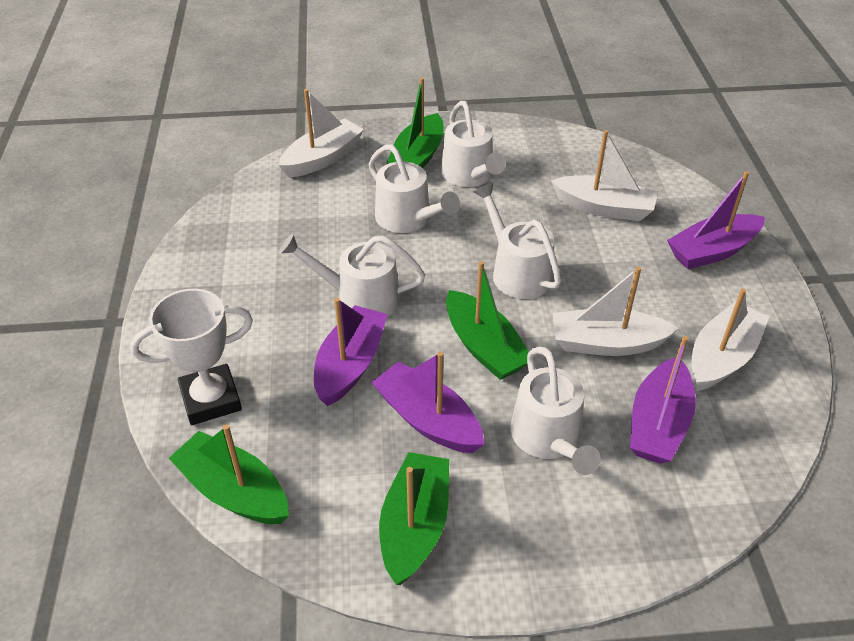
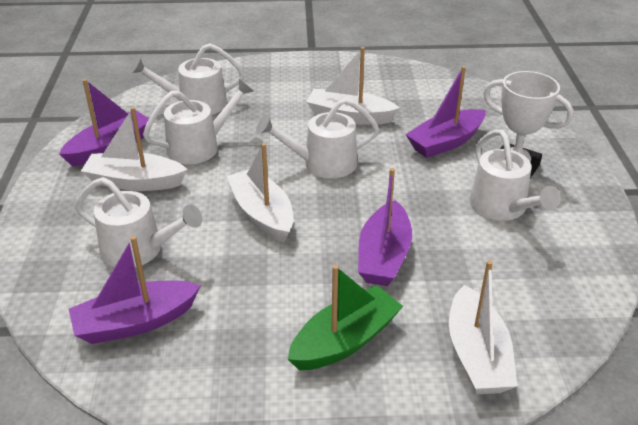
green boat: [169,425,289,524] [379,452,449,585] [387,77,444,168] [446,261,529,380] = 4 -> [288,265,403,370] = 1

